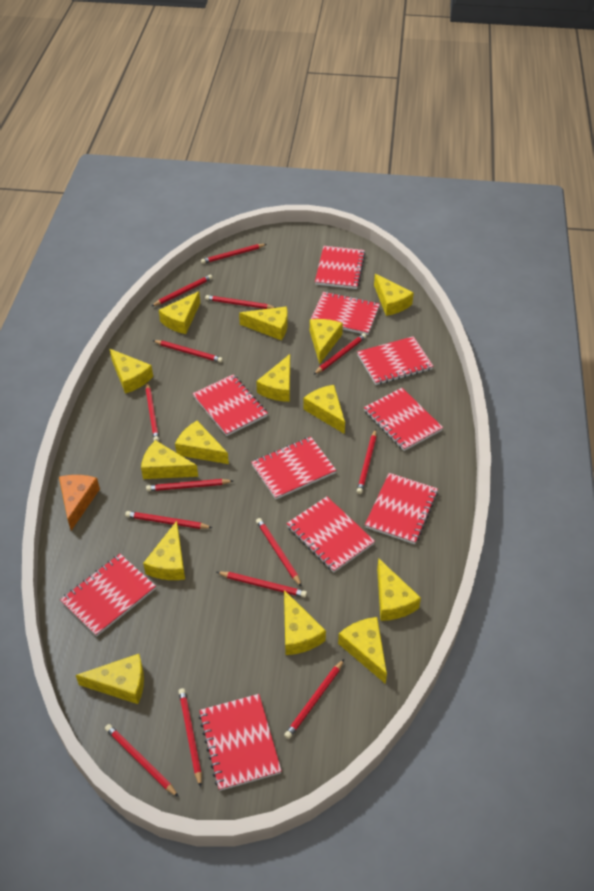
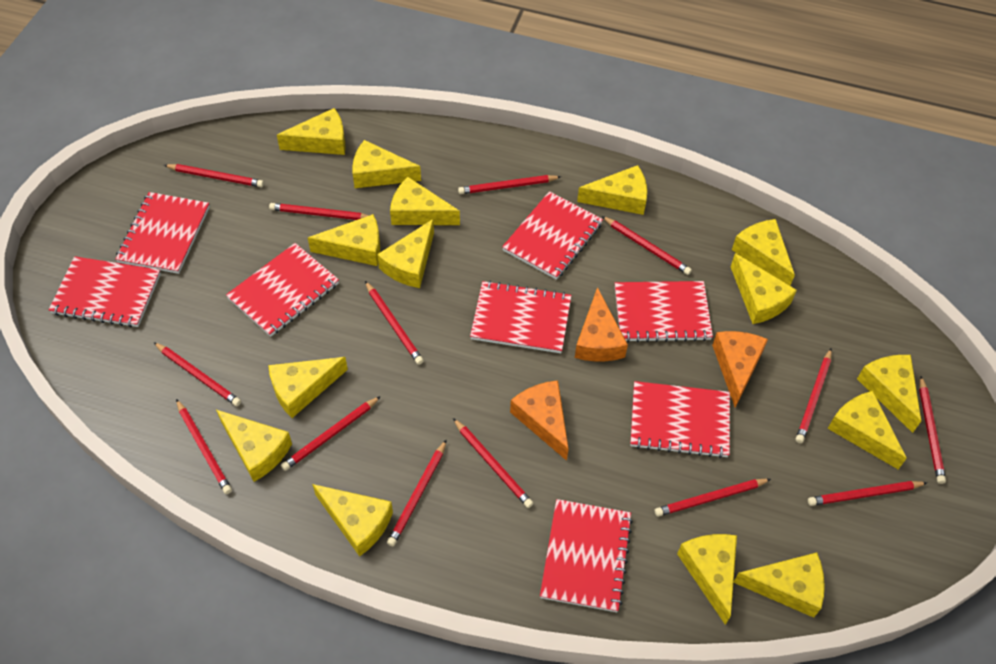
orange cheese: [59,475,100,531] = 1 -> [510,380,569,461] [575,287,628,361] [712,331,768,408] = 3
red notebook: [60,554,156,637] [193,375,268,436] [199,694,282,791] [251,437,336,499] [286,496,375,572] [311,292,380,335] [315,246,366,289] [357,336,434,385] [364,388,443,451] [365,473,438,544] = 10 -> [49,256,161,328] [115,192,210,274] [226,243,339,337] [470,281,572,353] [502,191,603,280] [540,499,633,612] [615,281,713,343] [630,381,730,458] = 8
yellow cheese: [76,654,144,704] [110,349,153,394] [141,440,198,479] [143,521,185,580] [159,291,200,334] [175,421,229,464] [239,306,288,340] [256,354,290,402] [284,590,326,655] [303,385,345,434] [310,319,343,364] [338,617,387,684] [374,274,414,316] [377,558,421,621] = 14 -> [216,410,292,482] [268,357,348,418] [277,108,346,155] [308,214,380,266] [312,484,393,557] [352,140,421,188] [377,219,434,288] [390,177,460,225] [577,165,647,215] [677,534,737,625] [731,253,797,324] [732,219,795,286] [733,553,825,618] [827,391,907,469] [857,355,921,433] = 15

